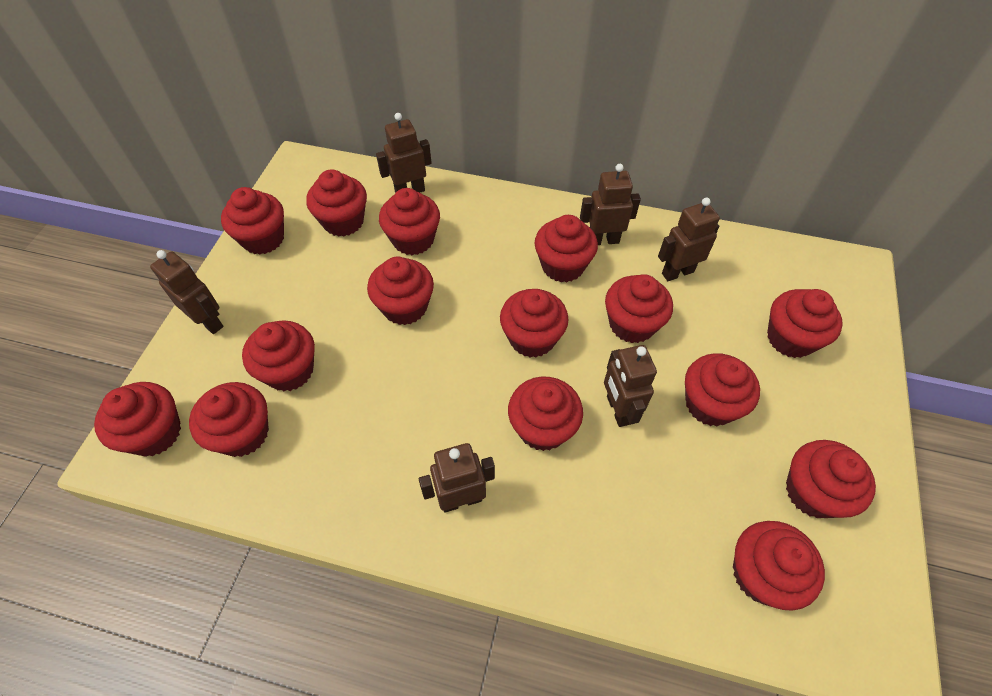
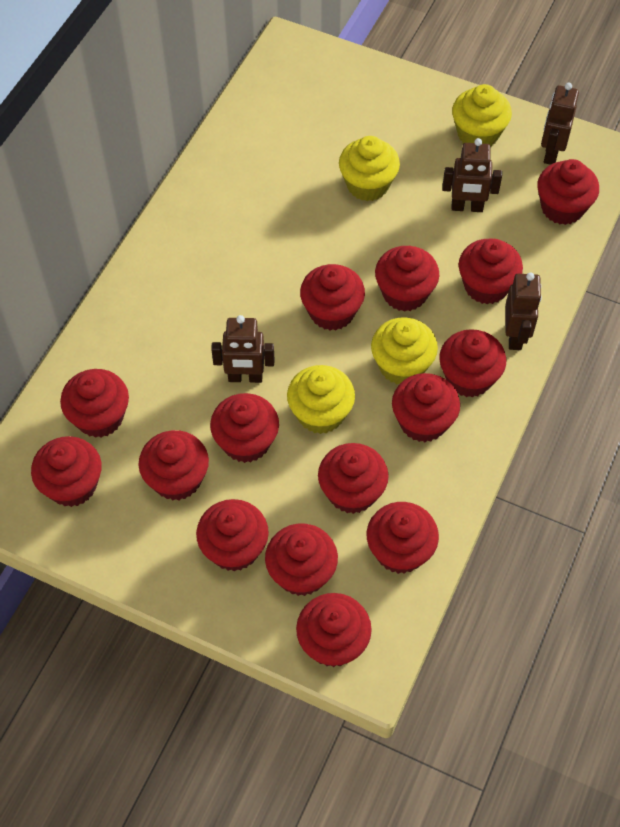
brown robot: [150,250,223,334] [376,113,432,193] [419,443,495,513] [580,164,641,245] [604,345,657,427] [658,198,720,281] = 6 -> [211,315,275,383] [442,138,502,212] [505,272,542,350] [541,83,579,165] = 4
yellow cupcake: none = 0 -> [287,365,355,434] [339,136,400,201] [371,317,438,384] [452,84,512,147] = 4

